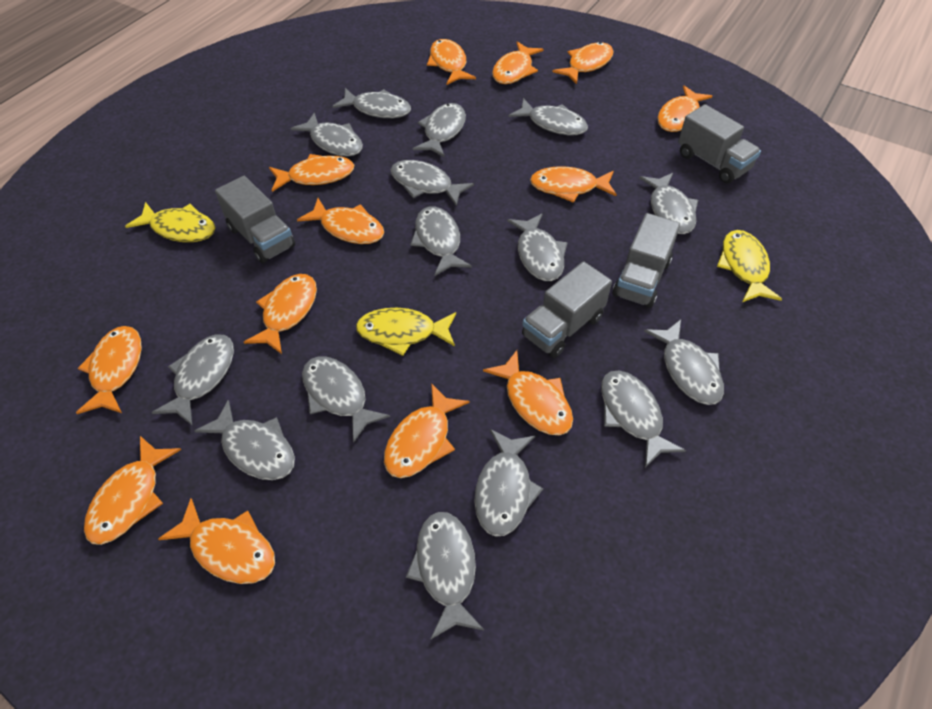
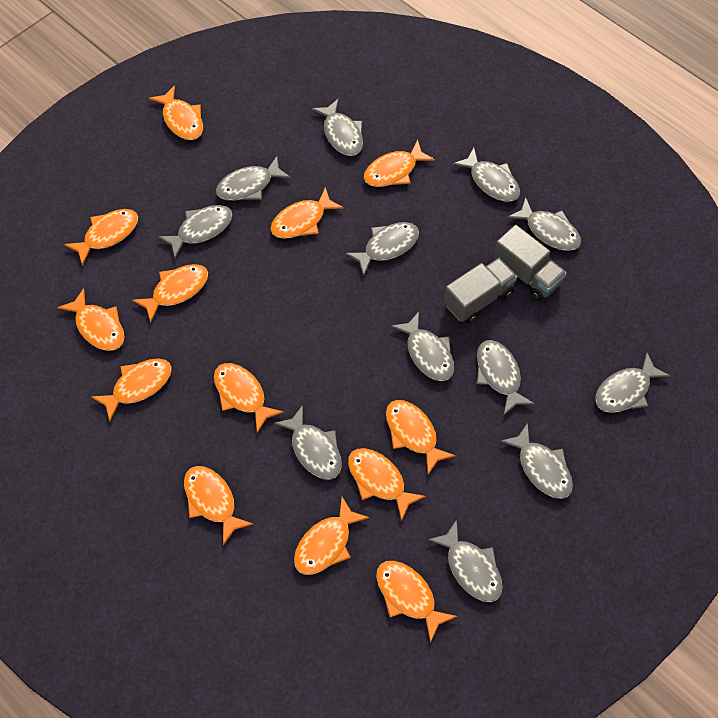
grey fish: [152,334,234,425] [194,400,295,480] [291,113,363,157] [302,357,390,443] [332,88,411,118] [391,160,474,206] [406,512,484,639] [410,206,472,276] [413,103,466,157] [474,429,543,537] [507,213,568,281] [509,98,588,135] [601,371,686,468] [639,173,698,234] [644,320,724,405] = 15 -> [158,205,232,258] [216,156,291,201] [274,405,342,480] [312,98,363,156] [345,222,419,276] [391,312,454,381] [428,519,503,602] [452,148,520,202] [477,340,535,416] [500,423,573,499] [507,197,581,251] [595,353,670,413] = 12
grey truck: [215,176,295,263] [522,261,612,358] [613,213,680,308] [678,104,761,183] = 4 -> [444,258,517,323] [494,225,567,301] = 2
yellow fish: [125,202,216,242] [356,308,456,356] [717,230,782,302] = 3 -> none = 0

